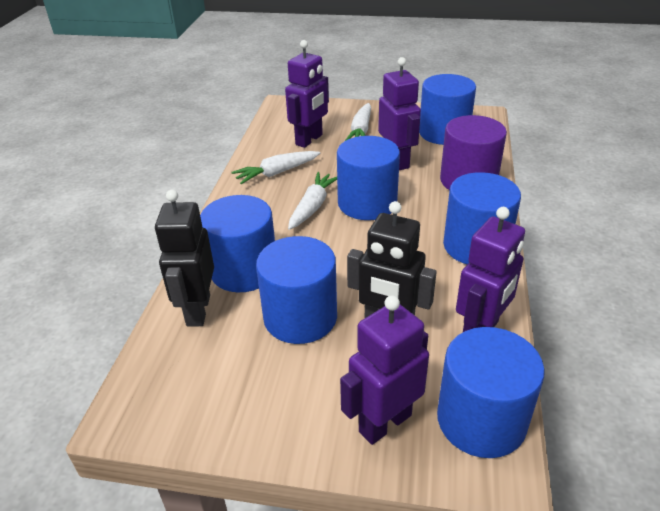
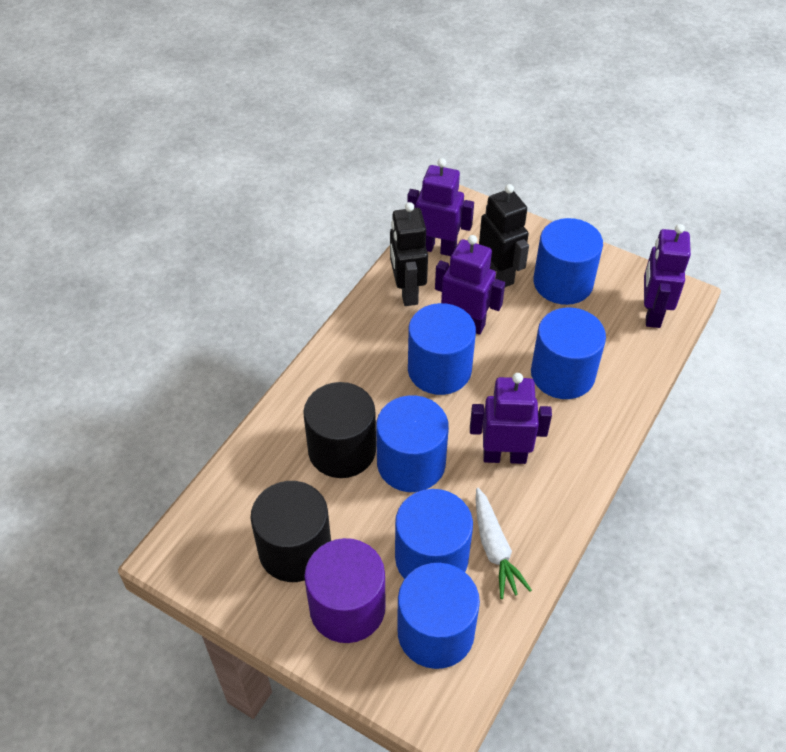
black cylinder: none = 0 -> [250,481,331,582] [303,382,376,478] = 2
white carrot: [232,151,320,184] [288,172,337,230] [345,103,371,141] = 3 -> [476,488,532,599] = 1

